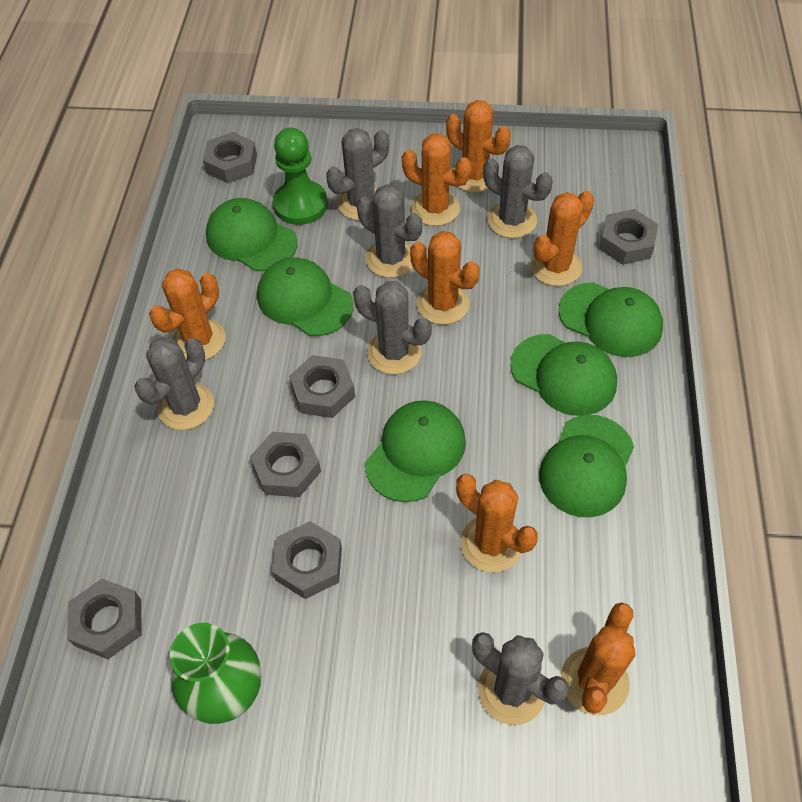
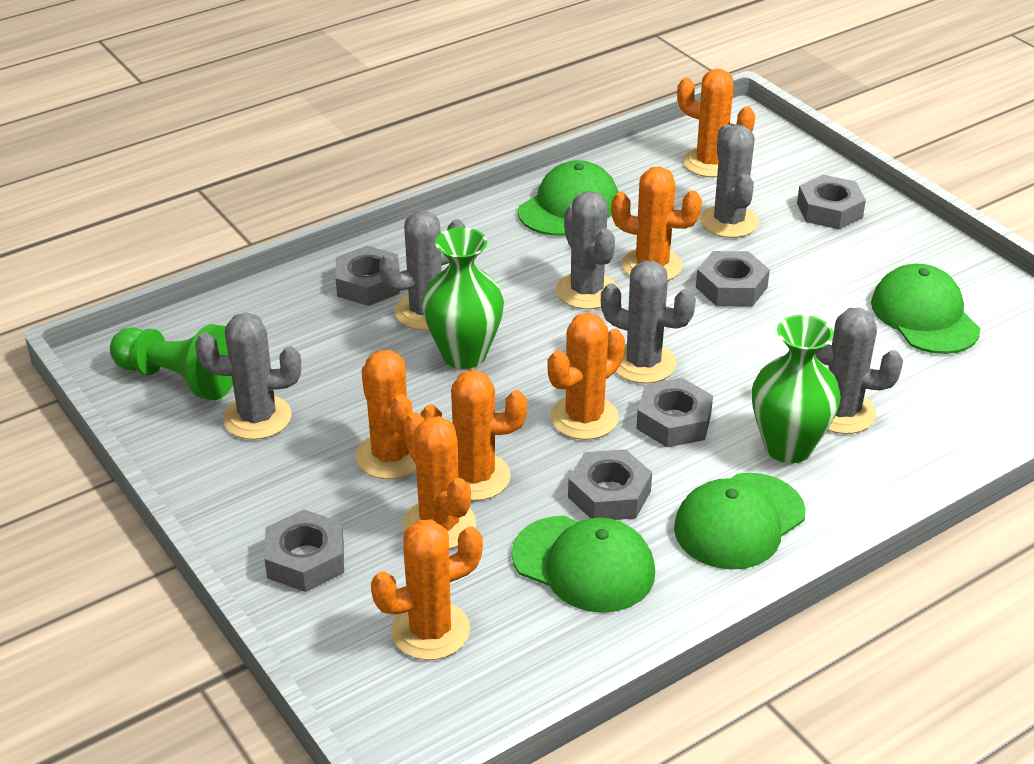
green cap: [206,198,298,271] [257,257,353,336] [365,400,466,502] [510,334,617,416] [539,415,634,517] [559,282,663,357] = 6 -> [511,516,655,613] [518,160,619,236] [674,473,806,570] [871,264,981,354] = 4
green vase: [170,623,261,724] = 1 -> [422,227,504,369] [752,315,841,463] = 2

